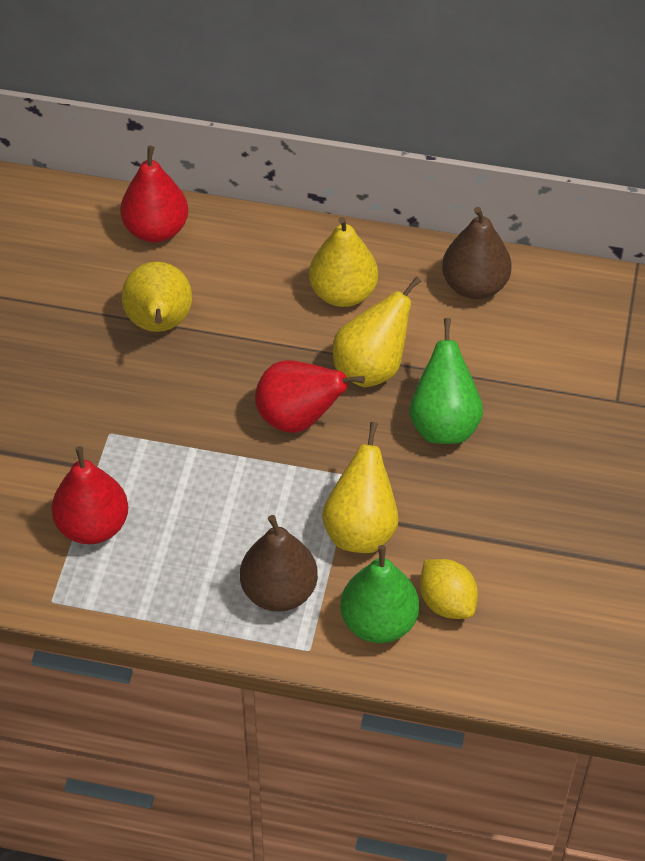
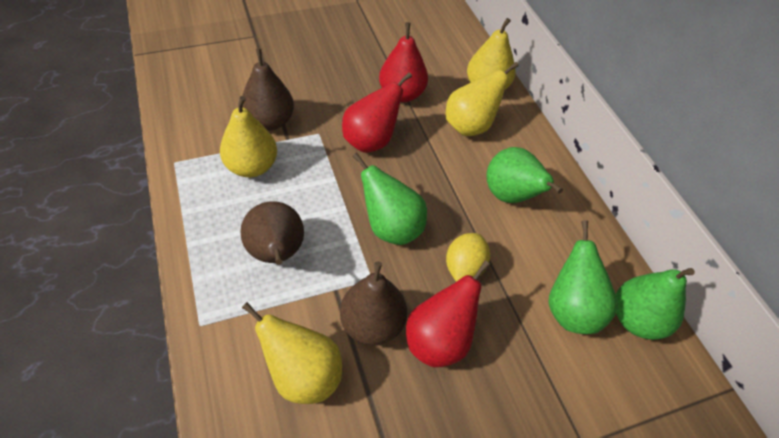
brown pear: [240,515,318,612] [442,207,512,299] = 2 -> [240,201,304,265] [242,48,294,131] [340,261,407,345] = 3
green pear: [340,545,419,643] [409,318,483,444] = 2 -> [352,153,427,245] [486,147,563,203] [549,220,618,334] [616,268,695,340] = 4

